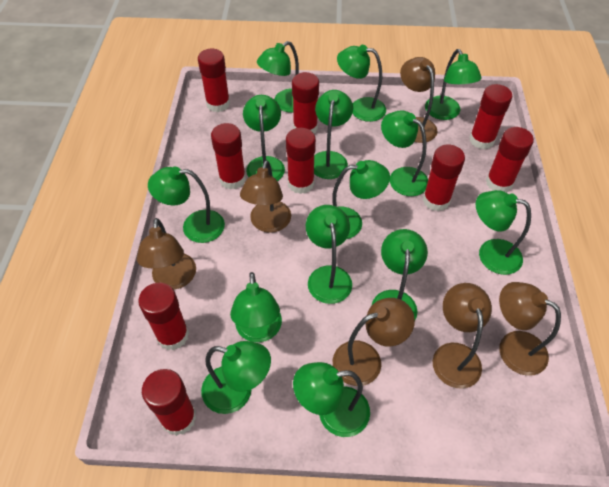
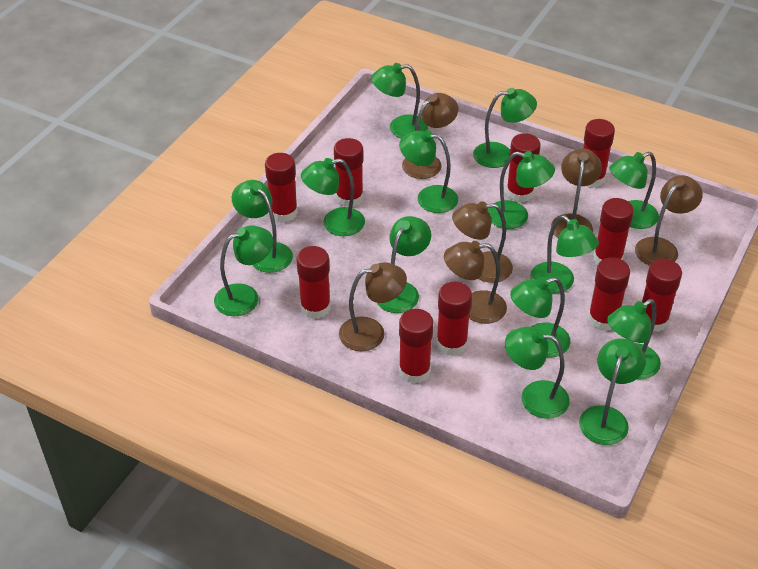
red glue stick: [138,283,189,350] [142,369,196,436] [198,49,230,112] [211,123,246,189] [286,128,316,194] [292,72,319,133] [423,145,465,211] [469,84,512,149] [486,127,534,192] = 9 -> [265,153,298,222] [296,246,331,319] [334,138,364,207] [399,309,433,384] [436,282,472,356] [506,133,541,202] [583,119,615,188] [588,257,630,331] [593,198,634,264] [642,259,682,332] = 10

